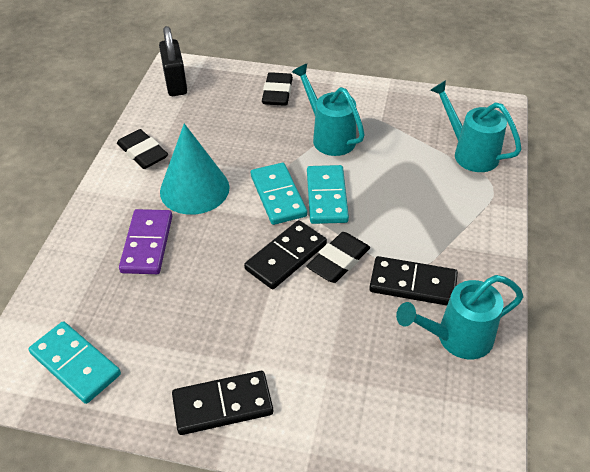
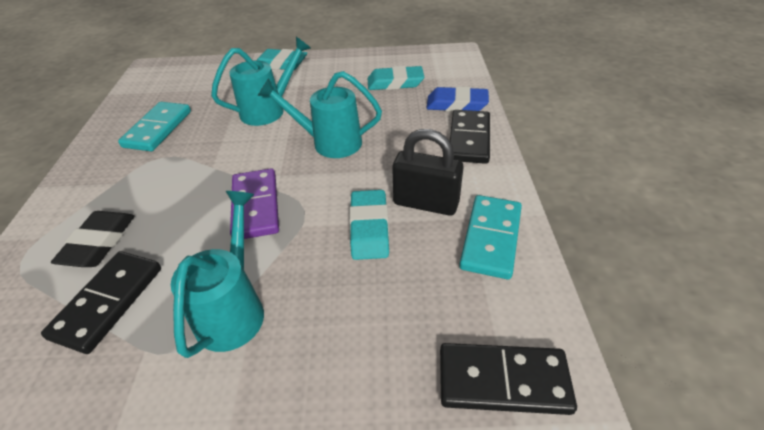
black eraser: [117,129,168,169] [262,72,293,106] [306,232,370,283] = 3 -> [51,211,134,267] = 1
blue eraser: none = 0 -> [426,86,489,112] = 1
turquoise cone: [160,123,230,215] = 1 -> none = 0
turquoise domino: [29,321,121,404] [251,163,307,225] [307,165,349,224] = 3 -> [118,102,191,151] [459,195,522,279] = 2
turquoise eraser: none = 0 -> [257,49,307,70] [349,190,389,260] [368,66,424,90] = 3

